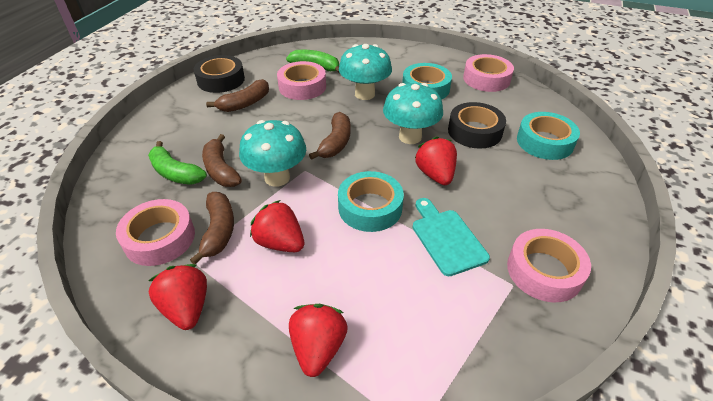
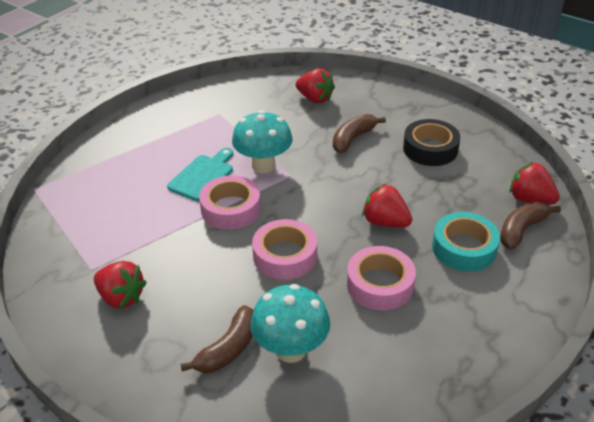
black tape: [194,55,245,93] [448,102,506,149] = 2 -> [403,119,460,166] = 1
brown banana: [190,192,234,264] [202,134,242,187] [206,79,269,112] [309,112,351,160] = 4 -> [180,305,253,373] [333,114,386,153] [500,202,561,250] = 3
green banana: [148,141,207,185] [286,50,339,73] = 2 -> none = 0
pink tape: [116,199,195,266] [277,61,326,100] [463,54,514,92] [507,229,591,302] = 4 -> [199,175,261,230] [252,219,317,280] [347,246,416,310] = 3
turquoise mushroom: [239,120,306,187] [339,44,392,100] [383,83,443,144] = 3 -> [232,110,293,173] [250,284,330,363] = 2
turquoise tape: [338,171,404,232] [402,63,452,100] [517,112,580,160] = 3 -> [432,212,500,272] = 1

